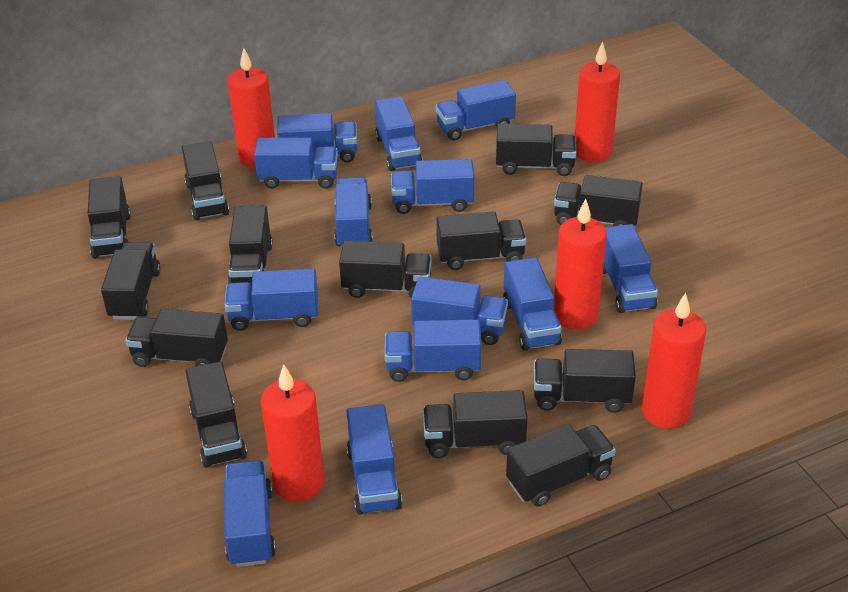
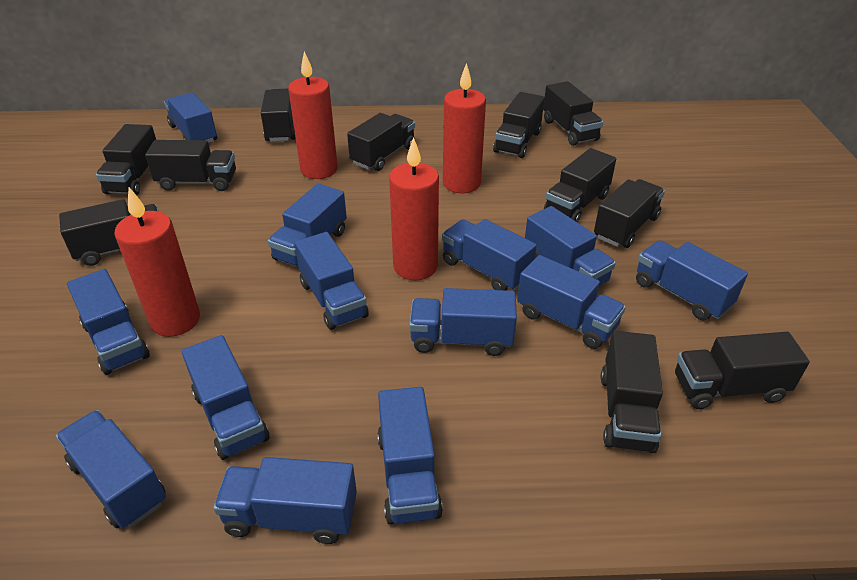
black truck: [88,176,131,259] [101,242,161,320] [125,309,228,367] [182,141,229,221] [185,361,247,468] [228,205,273,286] [339,241,432,298] [423,390,528,458] [436,212,526,270] [496,124,576,176] [506,424,616,507] [534,349,636,413] [554,175,643,227] = 13 -> [59,199,159,266] [96,124,156,195] [145,140,236,191] [261,89,296,142] [347,113,415,171] [493,92,545,158] [543,81,603,146] [544,148,616,222] [594,179,665,248] [601,331,663,453] [675,332,810,409] = 11
red candle: [228,48,275,168] [261,364,324,502] [554,199,607,329] [575,42,620,162] [642,293,706,429] = 5 -> [115,187,200,337] [288,51,338,179] [389,137,439,280] [443,63,486,193] = 4

